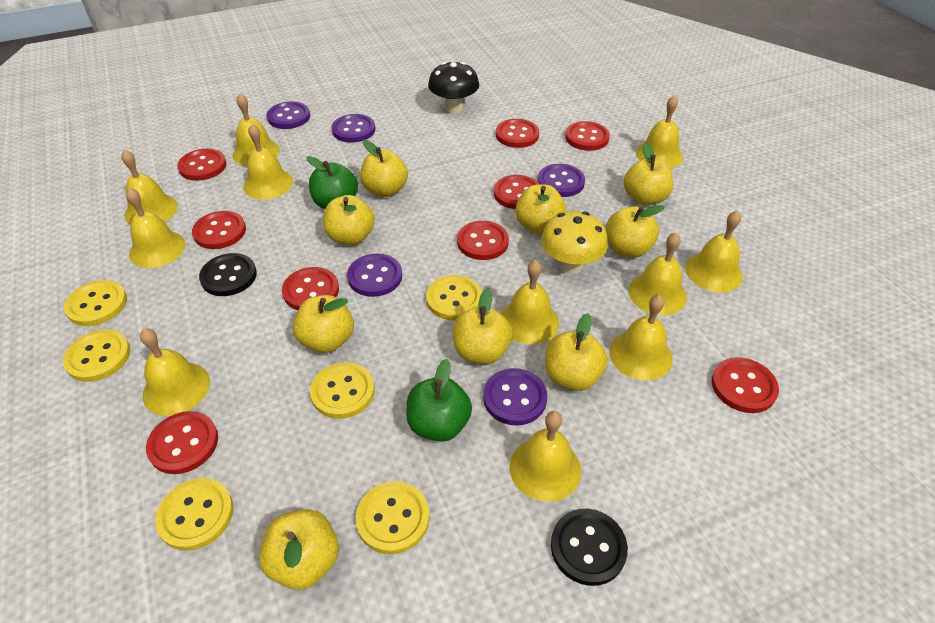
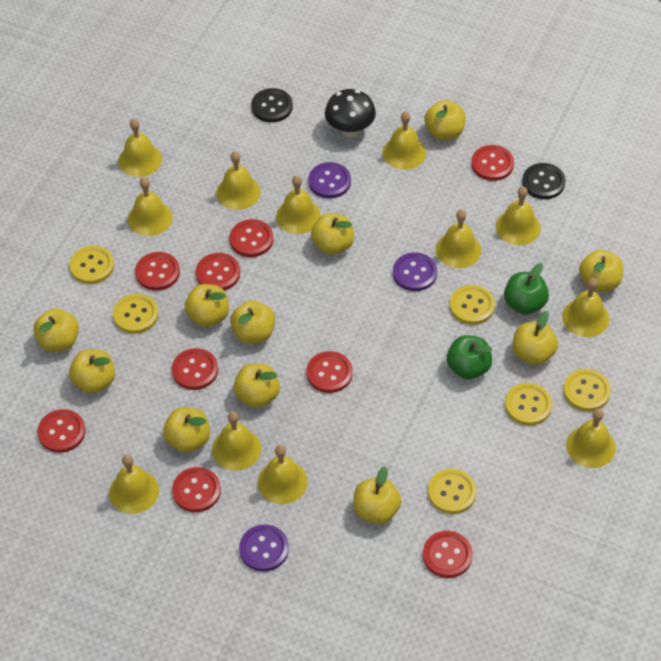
purple button: [267,101,310,129] [331,114,375,143] [347,254,402,297] [483,368,547,426] [537,164,585,197] = 5 -> [239,525,289,572] [308,162,351,198] [393,252,437,291] = 3
yellow apple: [259,509,339,590] [293,295,354,353] [323,195,375,245] [360,140,408,197] [453,288,513,364] [515,184,566,234] [545,313,608,391] [606,205,665,258] [624,143,673,205] = 9 -> [33,308,79,352] [69,349,115,393] [163,407,210,453] [185,284,229,327] [230,300,275,344] [234,363,280,408] [311,213,354,255] [353,466,401,524] [424,100,466,140] [513,311,558,365] [579,250,623,292] = 11
yellow bell: [121,150,178,225] [126,188,186,268] [140,328,210,416] [233,93,280,166] [243,124,293,199] [501,260,559,344] [510,411,581,502] [609,294,673,380] [628,233,687,315] [636,95,683,168] [685,211,743,292] = 11 -> [109,455,159,514] [118,119,162,177] [128,178,173,236] [212,411,261,471] [216,151,261,210] [258,445,308,504] [276,175,321,234] [382,111,426,170] [436,210,481,268] [495,186,541,245] [562,278,609,337] [566,409,616,468] = 12
yellow mushroom: [541,211,608,274] = 1 -> none = 0

